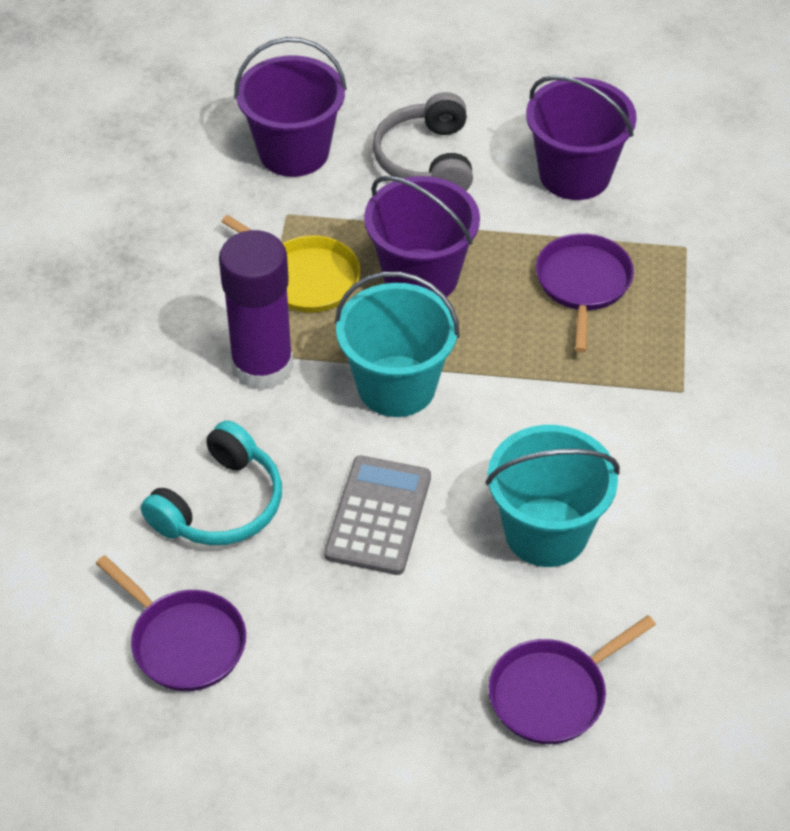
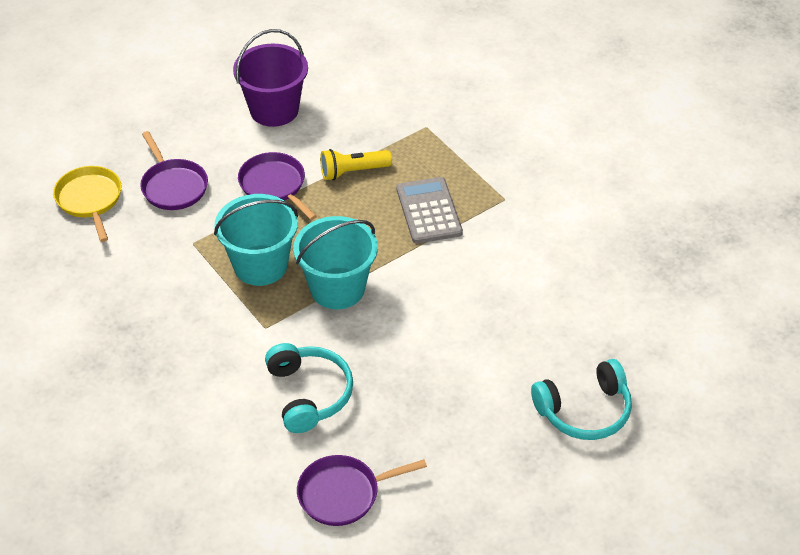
grey headphones: [373,92,473,191] = 1 -> none = 0
purple bucket: [234,37,347,177] [364,176,480,297] [526,75,637,200] = 3 -> [233,29,308,127] = 1
purple glue stick: [219,230,294,391] = 1 -> none = 0
turquoise headphones: [141,421,282,545] = 1 -> [265,343,353,433] [531,359,632,440] = 2
yellow flashlight: none = 0 -> [320,149,392,181] = 1

